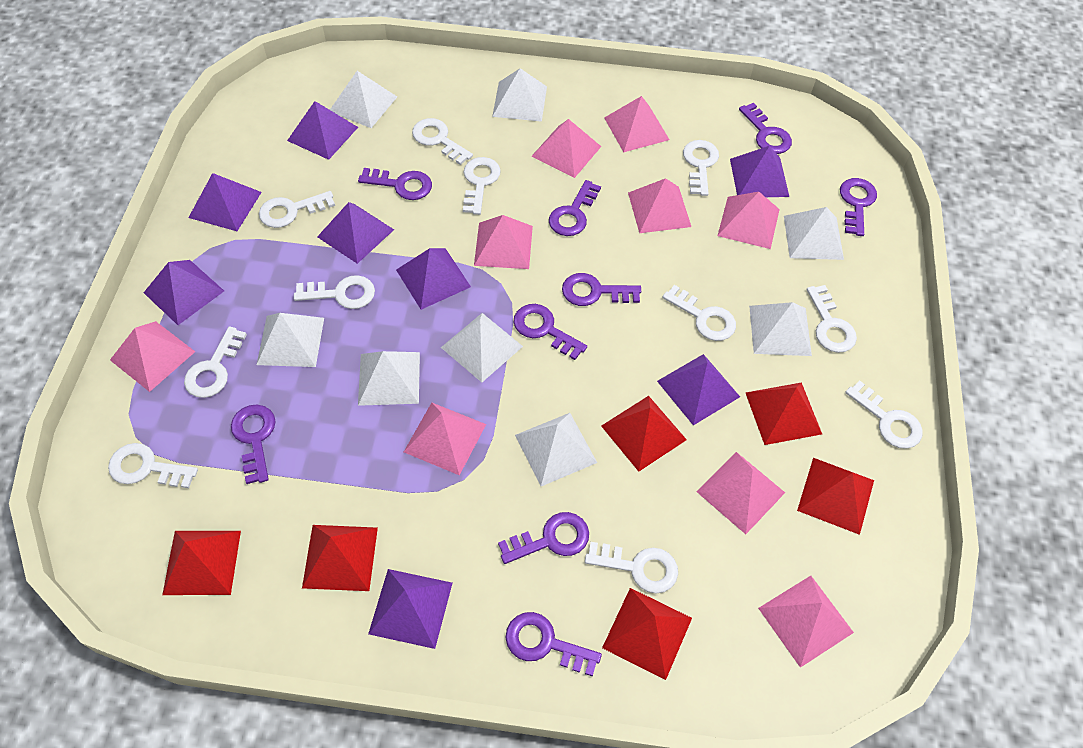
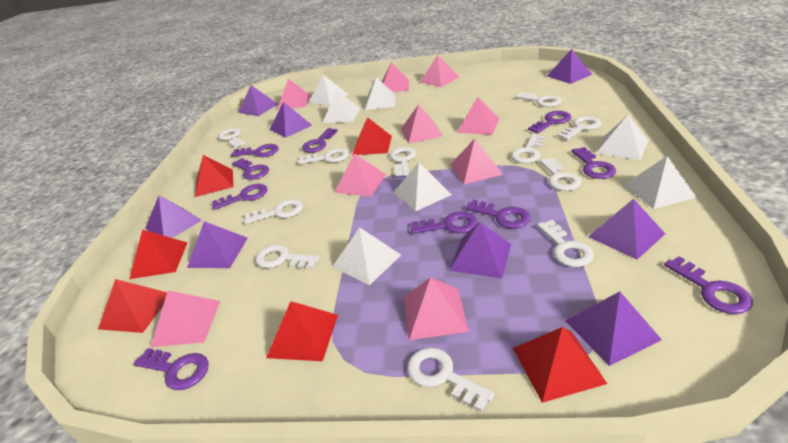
purple key: [231,405,276,484] [358,168,432,200] [498,512,589,564] [505,612,602,677] [514,304,587,360] [549,180,601,236] [562,273,641,306] [739,103,792,154] [840,178,877,236] = 9 -> [134,348,209,390] [212,184,267,210] [231,144,278,157] [232,158,269,180] [302,128,338,153] [411,212,477,234] [466,199,531,229] [528,111,571,134] [571,147,616,179] [664,256,753,314] = 10
white pyramid: [257,313,324,367] [330,71,397,128] [358,351,420,406] [441,313,523,382] [492,68,547,122] [515,413,597,486] [749,302,812,356] [784,207,844,260] = 8 -> [309,74,349,106] [323,90,361,123] [333,227,401,285] [365,77,395,110] [393,162,452,211] [596,115,648,160] [624,156,697,209] = 7

